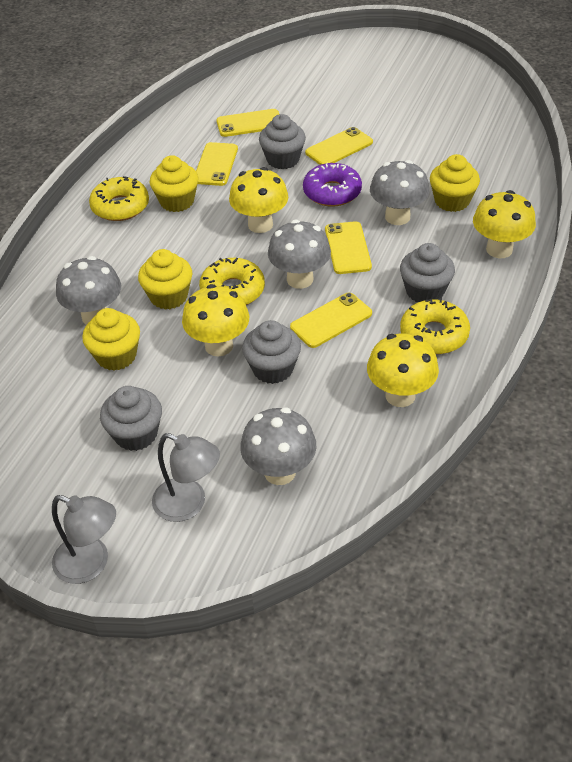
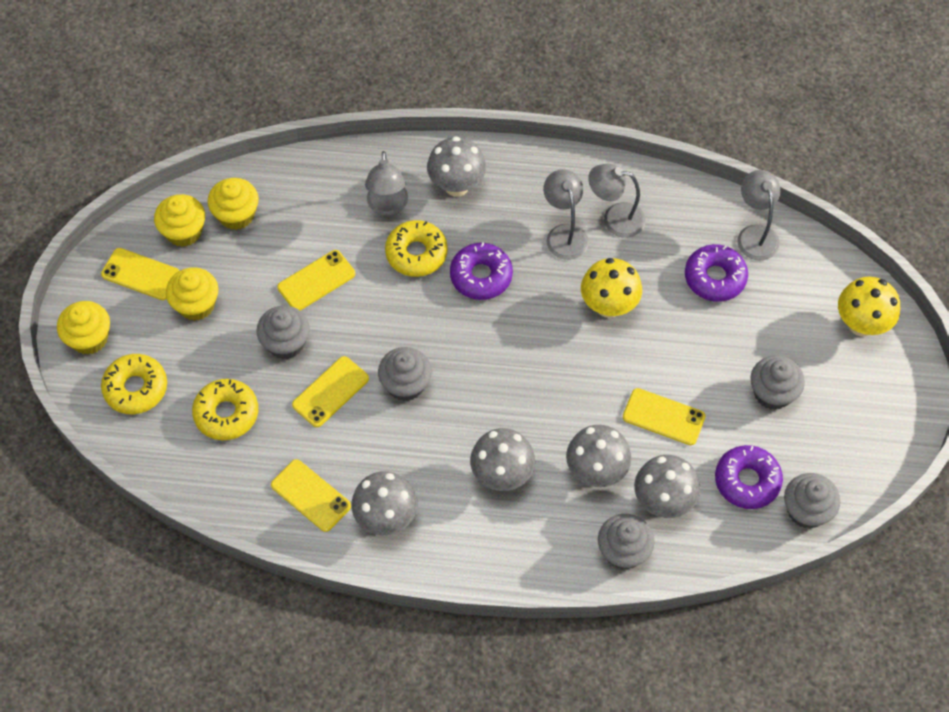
grey cupcake: [100,386,162,451] [242,320,301,384] [259,114,306,169] [400,243,455,302] = 4 -> [256,306,310,359] [378,347,432,401] [598,514,654,570] [750,356,805,410] [784,473,840,529] = 5
grey lamp: [52,495,116,584] [152,433,220,522] = 2 -> [365,151,408,215] [543,169,589,260] [588,164,646,238] [737,170,781,260] = 4
grey mushroom: [56,256,121,325] [240,407,317,485] [268,220,331,289] [370,160,429,225] = 4 -> [351,471,417,535] [427,137,486,197] [470,428,535,491] [566,425,631,487] [634,455,700,518] = 5
purple donut: [303,163,362,207] = 1 -> [450,242,513,300] [685,244,748,302] [715,445,783,509] = 3
yellow mushroom: [182,284,249,357] [229,167,288,233] [367,333,439,407] [473,190,536,258] = 4 -> [581,258,642,318] [838,277,900,336] = 2

